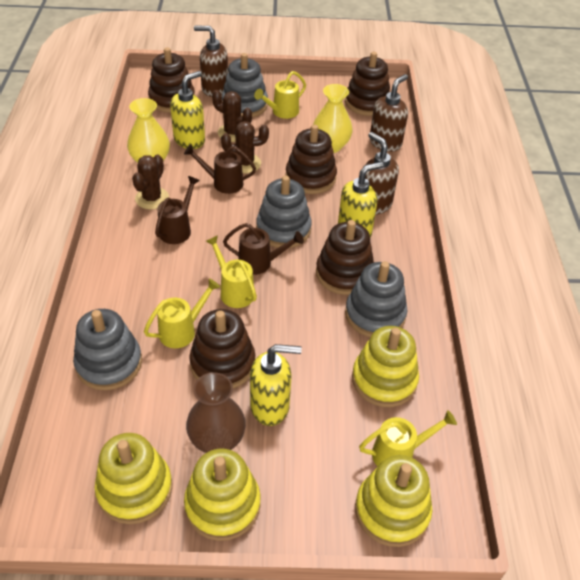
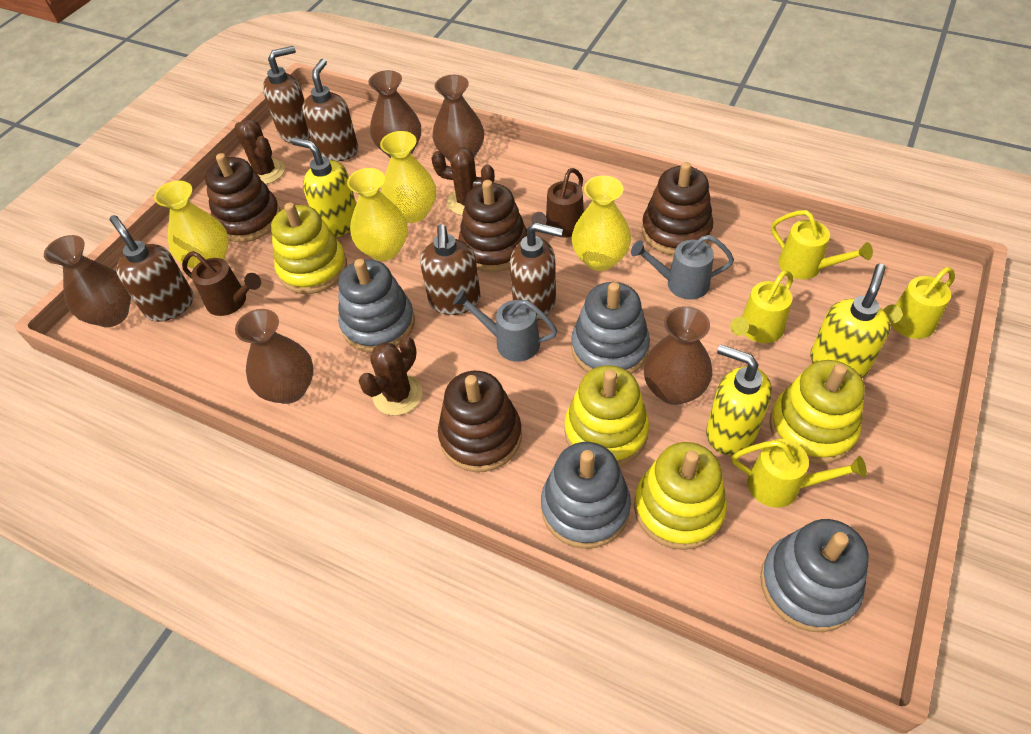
brown soap dispenser: [194,26,228,97] [364,132,399,215] [370,74,408,152] = 3 -> [110,215,193,322] [263,46,311,143] [302,59,358,162] [420,224,481,315] [510,222,563,321] = 5
brown stacking toy: [148,48,195,113] [189,309,255,388] [285,125,337,194] [316,220,374,295] [345,52,390,116] = 5 -> [205,153,281,242] [438,371,522,472] [459,180,527,272] [642,162,713,255] = 4
brown vase: [186,372,246,453] = 1 -> [44,235,131,327] [235,309,314,404] [368,70,421,158] [433,75,484,161] [644,306,712,405] = 5
brown watering can: [155,176,200,244] [184,145,256,194] [223,223,304,275] = 3 -> [182,251,261,316] [531,168,584,238] = 2
grey watering can: none = 0 -> [453,290,558,362] [631,235,734,300] = 2
yellow vase: [127,98,170,163] [313,84,353,153] = 2 -> [154,181,229,269] [347,168,408,261] [380,131,436,223] [572,176,631,271] = 4

